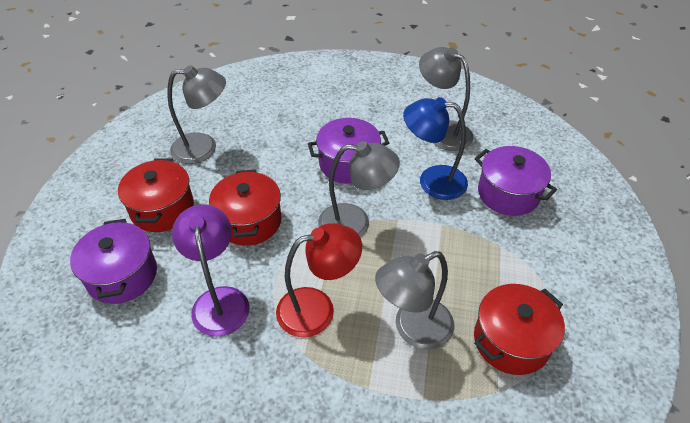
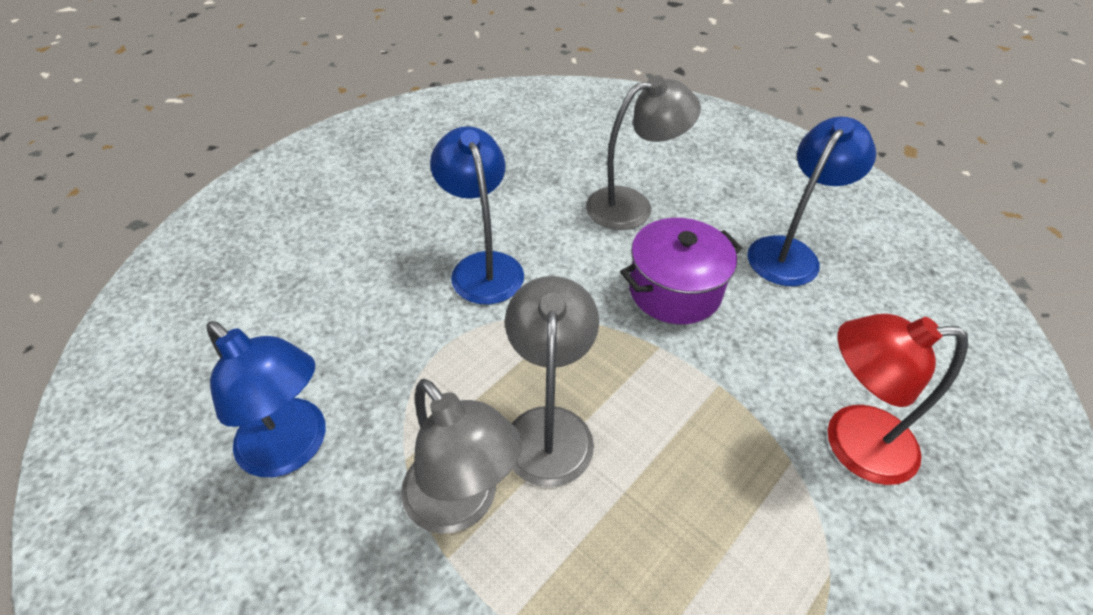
blue lamp: [403,97,468,200] = 1 -> [206,321,326,477] [430,126,524,305] [747,117,876,286] = 3
grey lamp: [167,65,226,164] [318,141,400,238] [375,251,454,350] [419,47,473,151] = 4 -> [401,379,522,534] [505,276,599,487] [586,75,701,230] = 3
purple lamp: [172,204,249,337] = 1 -> none = 0
purple pot: [70,219,157,304] [308,118,389,184] [475,146,557,216] = 3 -> [620,218,742,324] = 1
red pot: [118,159,194,232] [209,170,282,246] [474,284,565,375] = 3 -> none = 0

